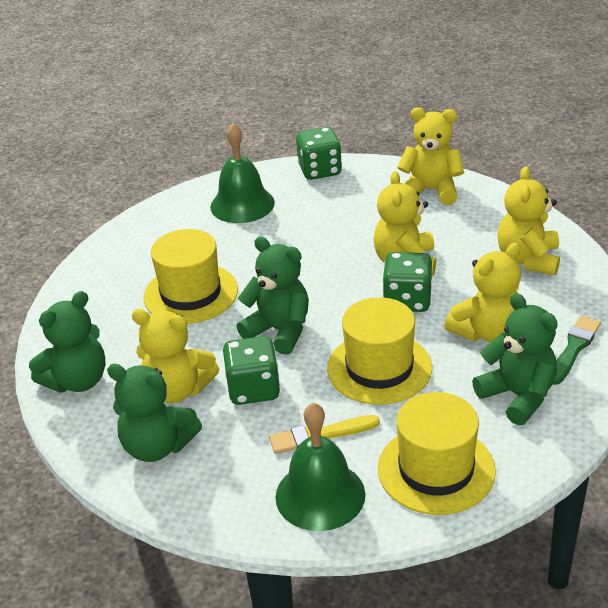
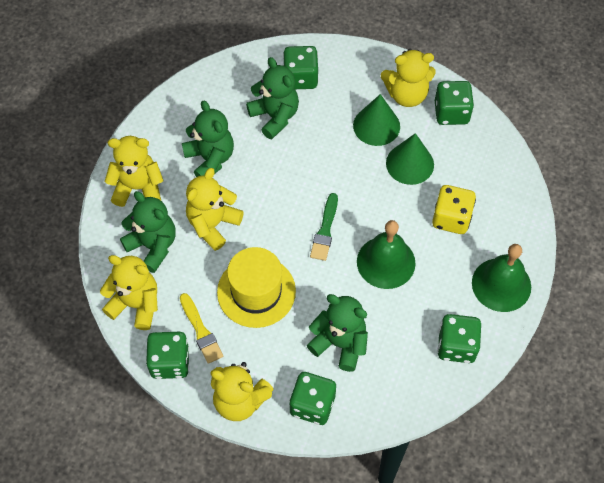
green cone: none = 0 -> [353,94,400,146] [386,133,434,185] = 2
green dice: [223,336,280,405] [296,127,342,180] [382,252,432,312] = 3 -> [146,332,189,379] [283,46,319,89] [289,372,336,425] [435,81,474,125] [437,314,481,363] = 5
yellow dice: none = 0 -> [432,185,476,234] = 1
yellow hat: [143,229,238,324] [327,297,432,405] [378,392,496,515] = 3 -> [217,247,296,328] = 1

